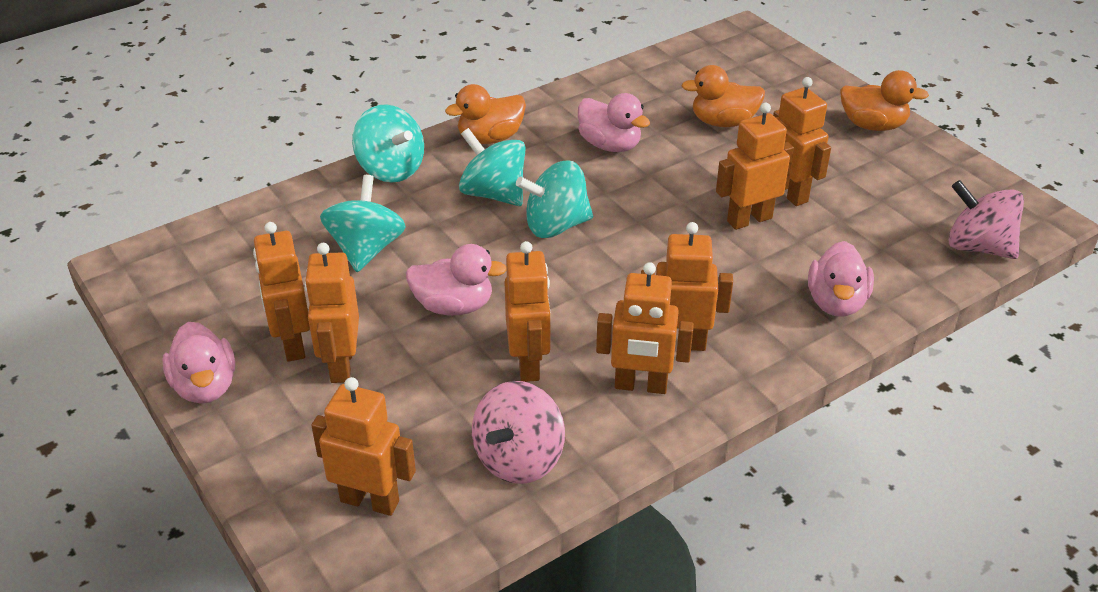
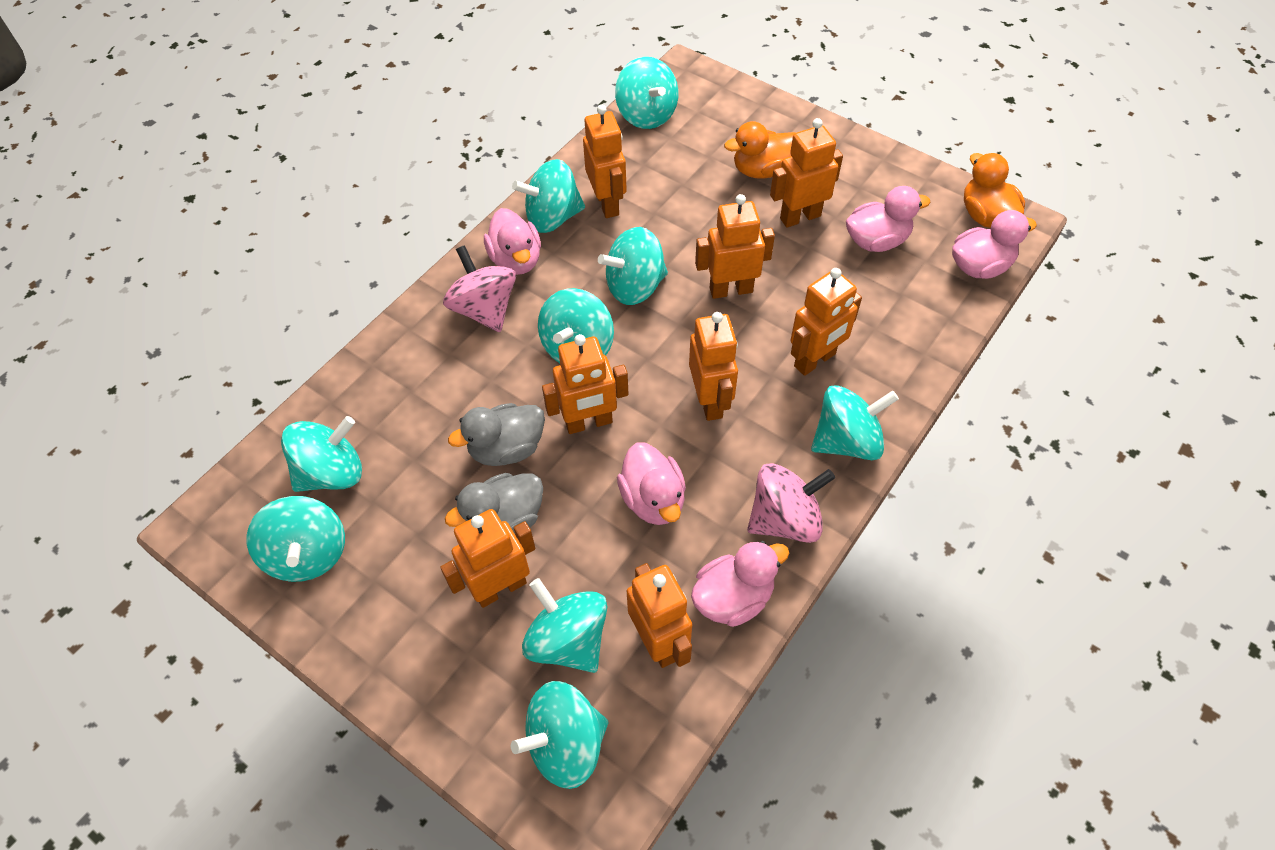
grey duck: none = 0 -> [445,473,543,534] [448,403,545,466] = 2
orange duck: [445,84,526,144] [682,65,765,127] [840,70,929,131] = 3 -> [724,121,795,179] [964,153,1025,228] = 2
pink duck: [162,322,235,404] [406,244,507,315] [578,93,650,152] [808,241,874,317] = 4 -> [484,208,541,275] [617,442,686,525] [691,541,789,627] [846,186,931,252] [952,210,1037,279] = 5
turquoise spinning top: [320,175,406,272] [352,104,424,183] [459,128,526,206] [516,160,593,238] = 4 -> [247,496,345,582] [281,416,362,492] [511,681,609,789] [512,159,585,233] [522,578,608,673] [538,288,614,363] [598,227,668,305] [615,57,679,129] [811,385,899,460] = 9

